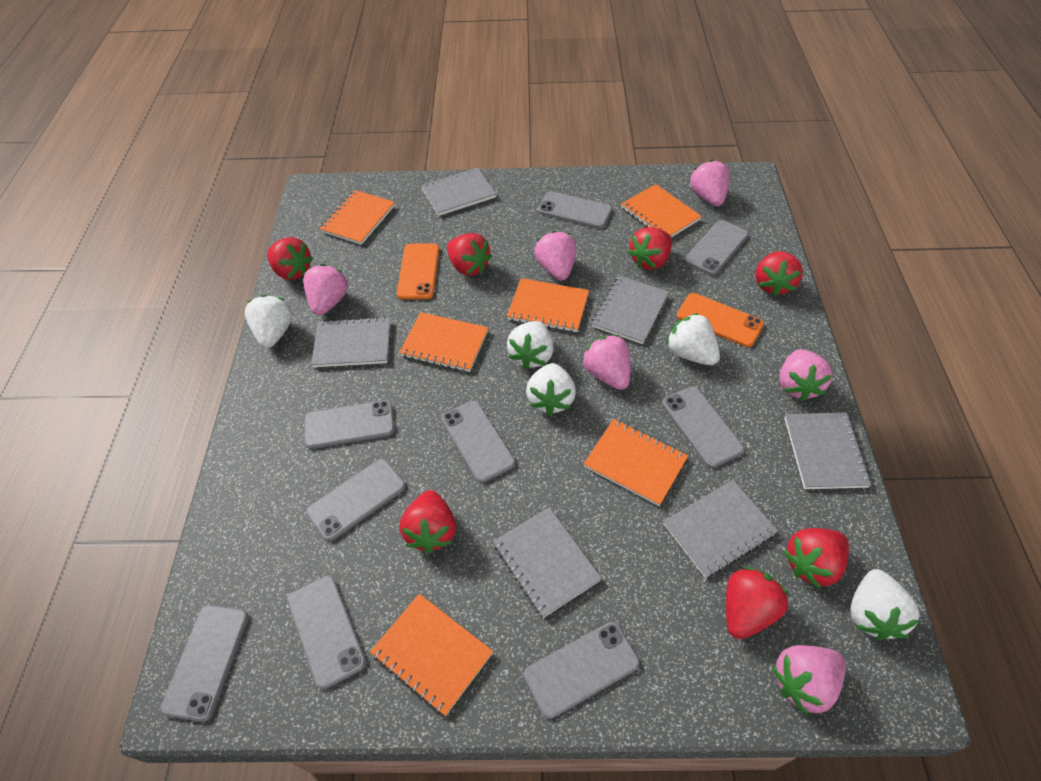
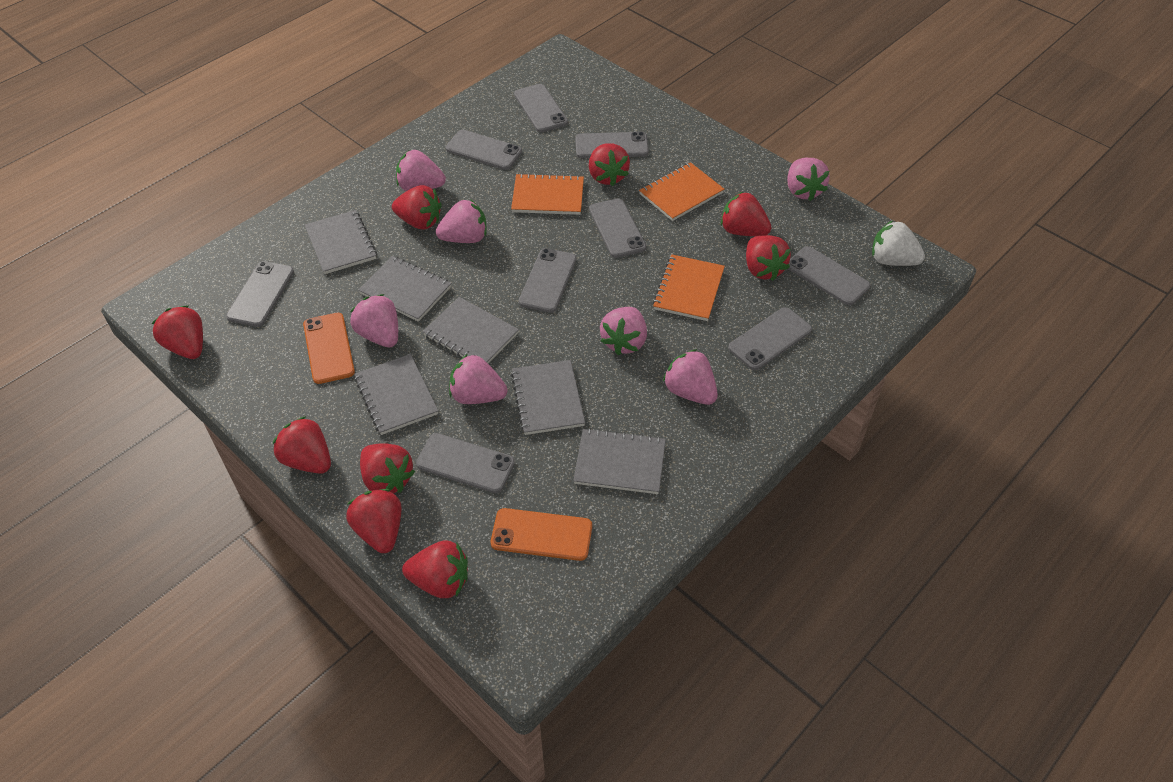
orange notebook: [320,190,395,245] [370,594,493,716] [399,312,488,372] [507,278,589,332] [584,419,688,506] [621,184,702,237] = 6 -> [511,173,584,215] [639,162,724,221] [653,255,725,321] = 3
pink strawberry: [303,264,348,315] [534,231,576,281] [582,335,630,390] [690,159,730,206] [772,645,846,715] [779,349,832,401] = 6 -> [350,294,398,347] [396,150,446,191] [436,199,487,243] [449,354,508,404] [600,307,647,355] [663,349,718,405] [787,158,830,201] = 7
red strawberry: [267,237,313,280] [400,490,456,553] [447,233,492,276] [628,227,672,270] [726,567,789,639] [756,251,803,296] [784,528,849,589] = 7 -> [151,305,203,359] [273,416,331,474] [346,489,402,553] [360,443,415,494] [392,185,442,229] [402,541,468,598] [589,143,630,186] [721,192,772,236] [746,235,791,281] = 9
white strawberry: [245,295,293,348] [507,321,554,369] [526,363,576,415] [666,313,720,365] [850,569,920,640] = 5 -> [872,221,925,266] = 1

